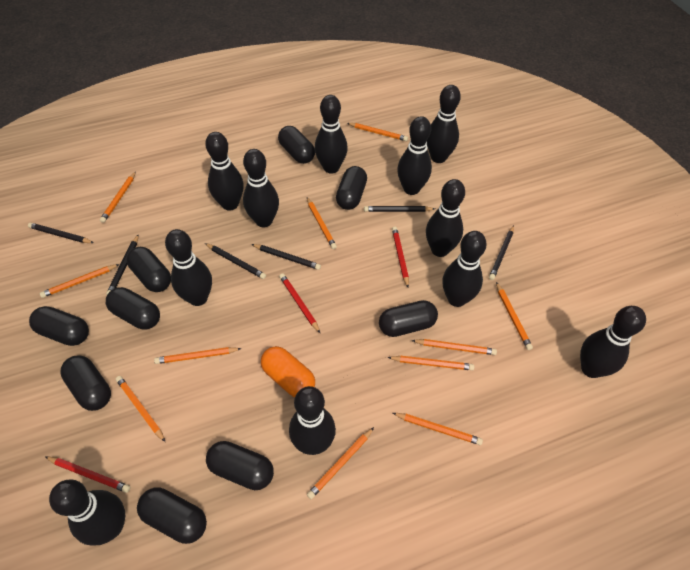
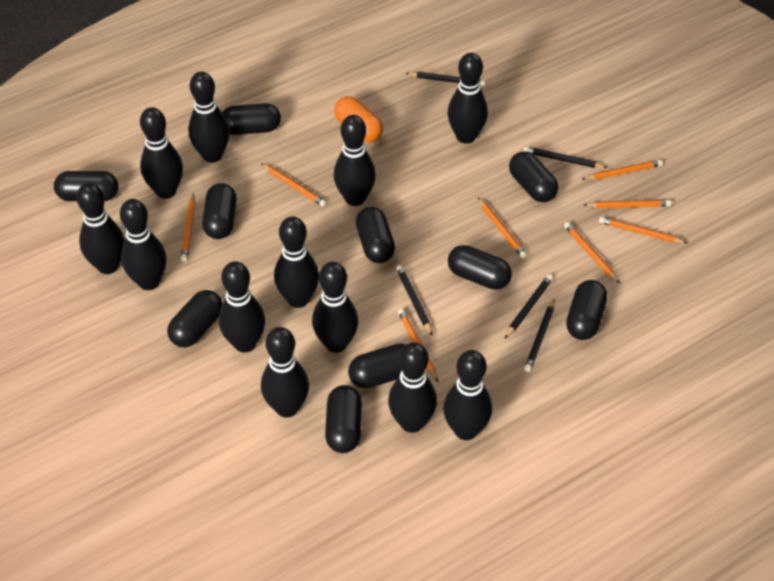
black bowling pin: [49,479,125,546] [165,229,212,306] [205,132,244,211] [243,149,279,227] [289,386,336,455] [315,95,348,174] [397,116,432,195] [426,179,465,257] [427,85,461,163] [442,231,487,307] [580,306,646,378] = 11 -> [76,183,125,274] [120,199,167,290] [140,107,183,199] [188,72,230,163] [219,261,265,353] [261,327,309,418] [274,216,319,308] [312,262,359,353] [334,115,376,206] [388,342,437,433] [443,350,492,440] [447,53,488,144] = 12
black capsule: [29,306,89,346] [60,355,111,411] [106,287,160,330] [127,247,171,292] [137,487,207,544] [206,441,274,490] [278,126,315,164] [336,166,367,210] [379,300,438,337] = 9 -> [54,171,118,201] [167,290,223,347] [202,183,237,239] [222,103,281,135] [325,385,362,453] [348,343,406,389] [356,207,395,263] [448,245,512,290] [509,151,558,202] [566,280,607,340] = 10
black pencil: [28,223,94,243] [106,234,139,295] [205,243,266,279] [251,244,321,270] [364,206,435,212] [489,225,514,280] = 6 -> [396,265,433,336] [406,72,486,86] [505,275,553,338] [524,146,608,168] [524,299,555,372] = 5
orange pencil: [40,264,120,298] [100,171,136,223] [116,376,165,442] [154,347,242,364] [307,197,337,249] [307,427,374,499] [347,123,408,141] [387,356,474,371] [393,413,483,445] [411,339,497,355] [496,282,533,350] = 11 -> [181,193,195,262] [261,163,327,207] [398,309,438,382] [478,198,527,258] [564,222,620,284] [582,160,663,180] [584,200,671,208] [599,217,687,243] = 8
red pencil: [45,457,130,493] [279,273,320,333] [392,227,409,287] = 3 -> none = 0

